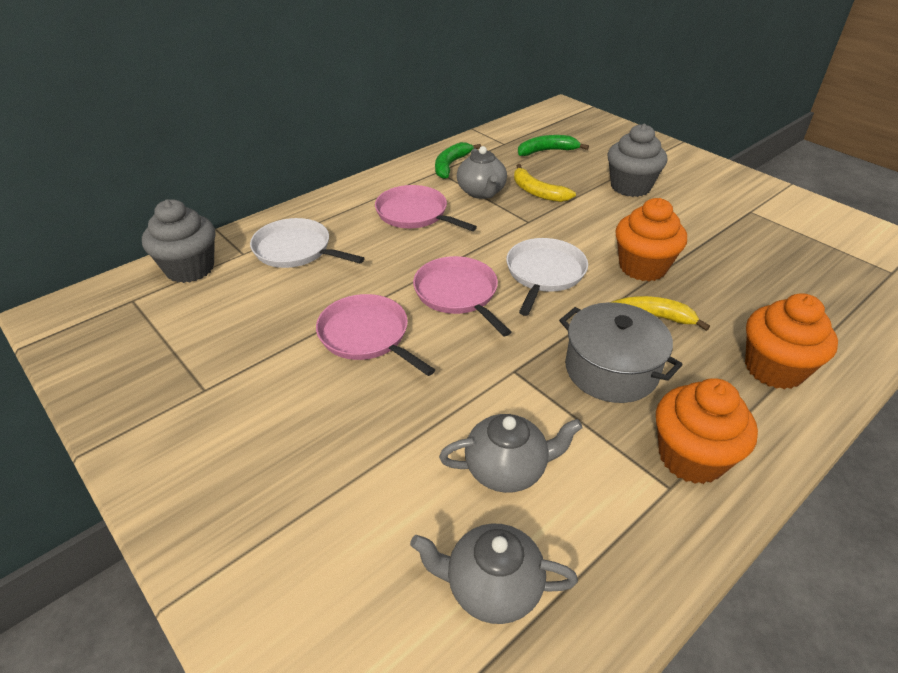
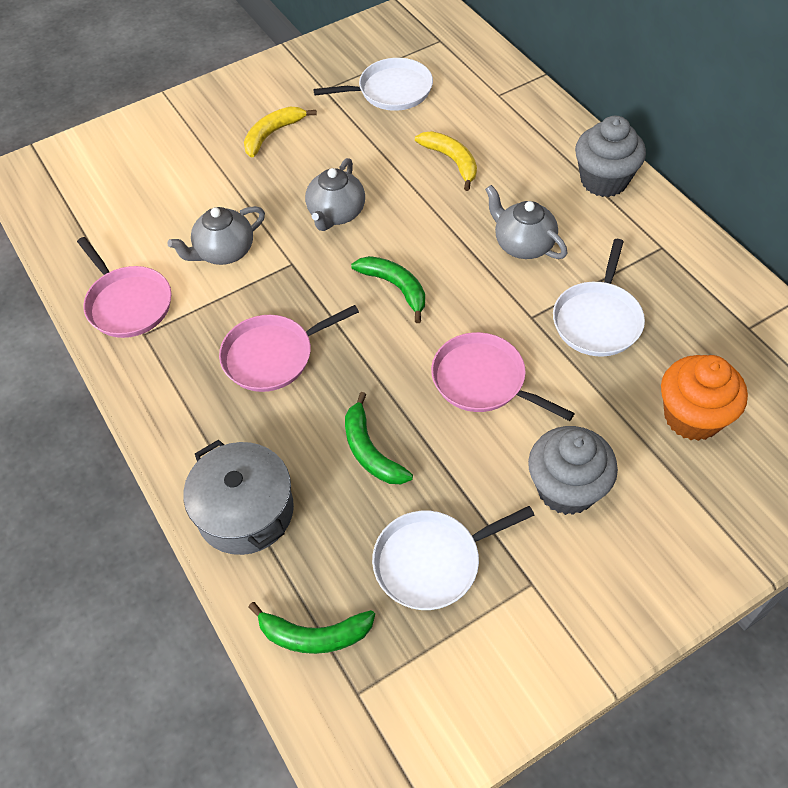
green banana: [435,142,481,179] [518,135,589,156] = 2 -> [249,602,375,654] [345,392,413,484] [351,256,425,323] = 3
orange cupcake: [615,198,687,281] [656,378,758,484] [745,293,838,389] = 3 -> [661,355,748,441] = 1
white pan: [250,218,364,268] [506,238,588,316] = 2 -> [313,58,433,111] [372,506,535,610] [553,239,645,356] = 3

